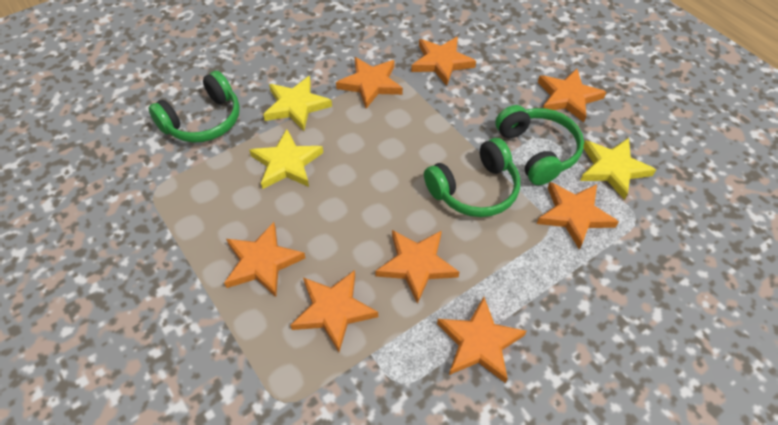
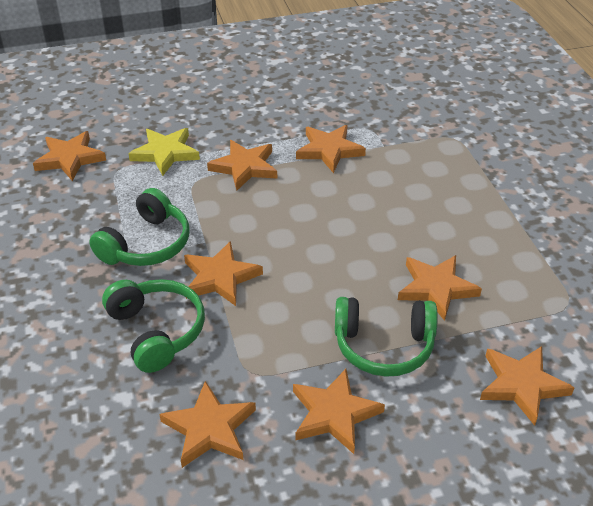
yellow star: [249,129,323,189] [263,76,332,131] [580,138,656,200] = 3 -> [128,128,200,176] = 1

